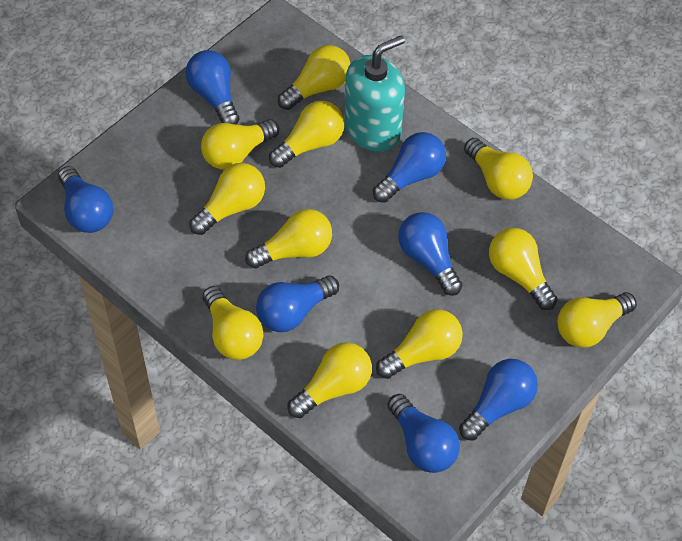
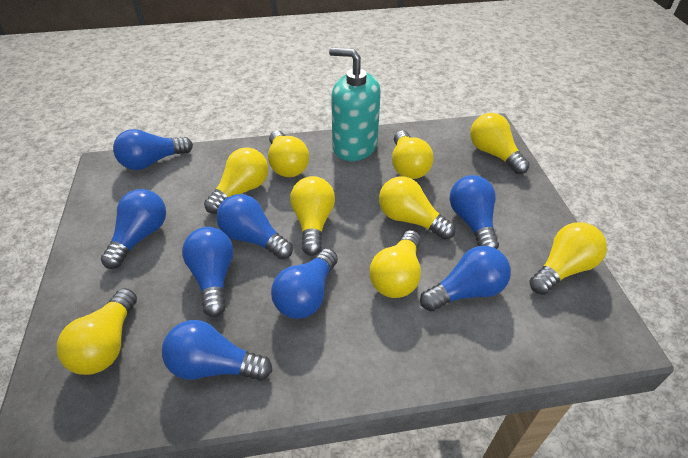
blue light bulb: [58,166,113,233] [185,50,239,124] [256,275,339,332] [373,132,446,203] [387,394,460,473] [398,212,462,296] [459,359,538,441] = 7 -> [101,189,166,269] [113,129,193,170] [162,320,272,381] [182,227,233,317] [216,194,293,260] [271,248,338,319] [420,246,511,311] [449,175,499,249] = 8
yellow light bulb: [189,163,265,235] [201,119,279,169] [202,286,263,360] [245,209,332,269] [269,101,344,168] [278,45,351,110] [288,342,372,418] [376,309,463,379] [464,138,533,200] [489,228,557,310] [557,292,637,348] = 11 -> [57,288,137,375] [204,147,268,214] [268,131,309,177] [290,176,335,256] [370,230,421,298] [379,176,455,240] [392,130,434,179] [470,113,530,174] [529,222,607,295] = 9

